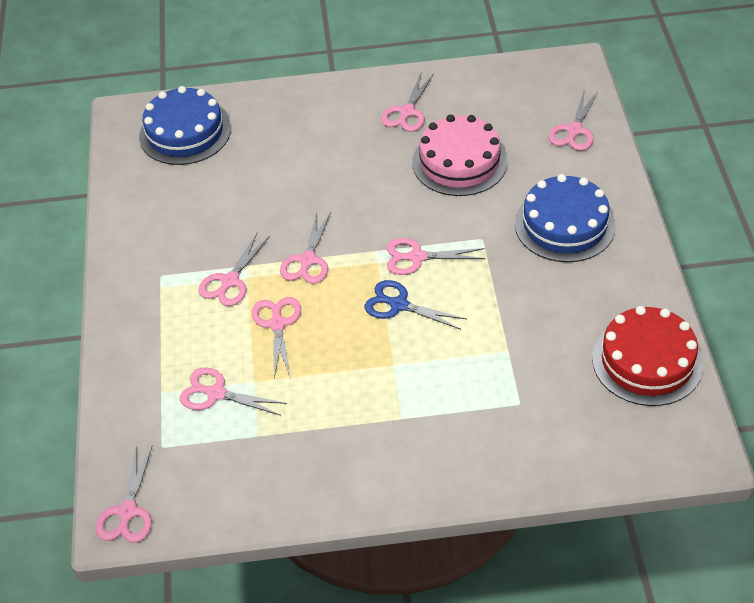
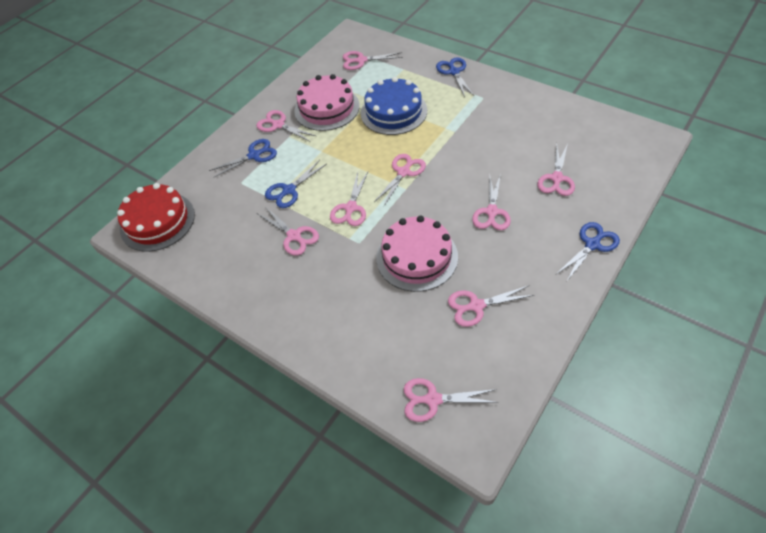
blue cake: [139,86,231,165] [515,174,616,262] = 2 -> [361,77,427,135] = 1
blue scissors: [365,280,467,330] = 1 -> [209,139,277,178] [265,160,327,208] [436,57,474,97] [556,222,620,282] = 4
pink cake: [412,115,508,196] = 1 -> [294,74,360,131] [376,216,458,292] = 2
pink scissors: [95,447,152,543] [180,367,287,416] [198,233,270,306] [252,297,301,378] [280,212,331,284] [381,74,434,132] [387,238,486,275] [548,89,598,151] = 8 -> [256,110,316,141] [258,207,319,256] [330,172,368,226] [343,51,402,70] [374,154,426,206] [404,378,499,422] [448,285,534,327] [472,174,511,230] [537,144,575,196] = 9

